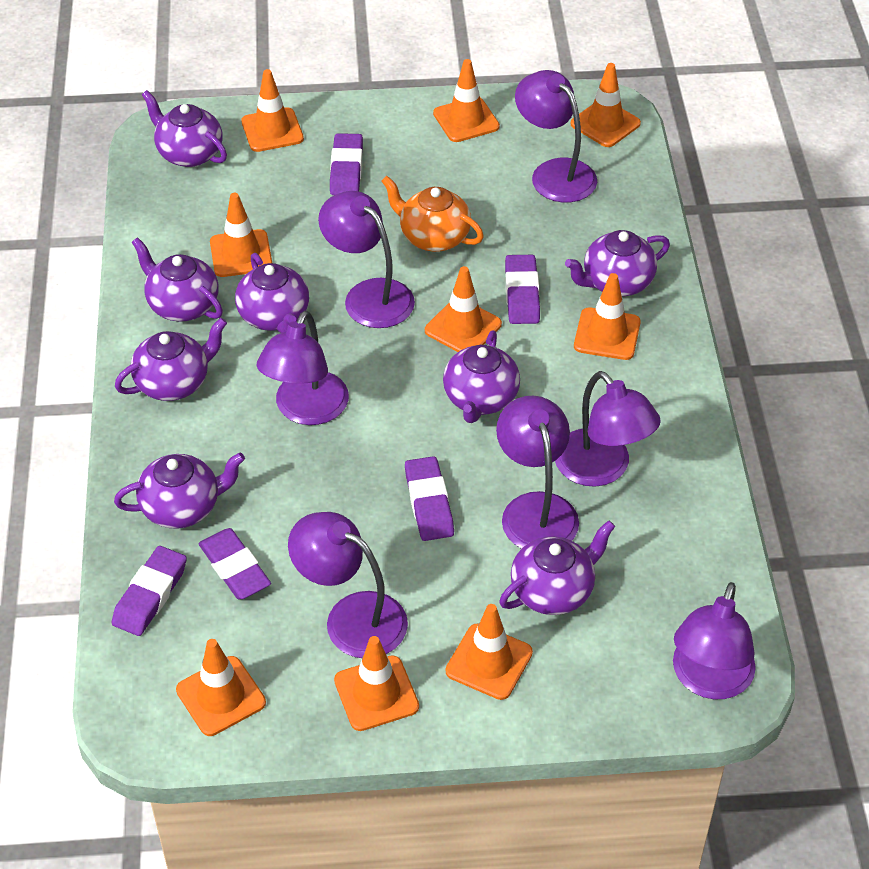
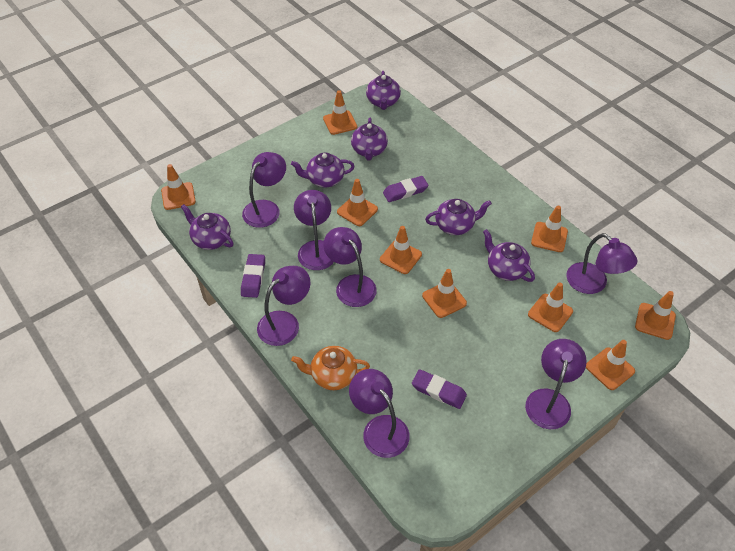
purple eraser: [112,546,187,636] [199,528,271,599] [330,133,363,195] [405,456,454,541] [505,255,540,324] = 5 -> [241,254,265,298] [383,176,428,202] [412,369,467,409] = 3
purple teapot: [114,452,245,529] [115,318,227,401] [132,237,223,322] [142,90,227,167] [235,253,309,333] [443,330,520,423] [499,520,615,615] [565,230,670,296] = 8 -> [181,204,233,250] [291,153,355,188] [351,118,388,160] [366,71,401,110] [425,199,492,235] [483,229,535,282] = 6

